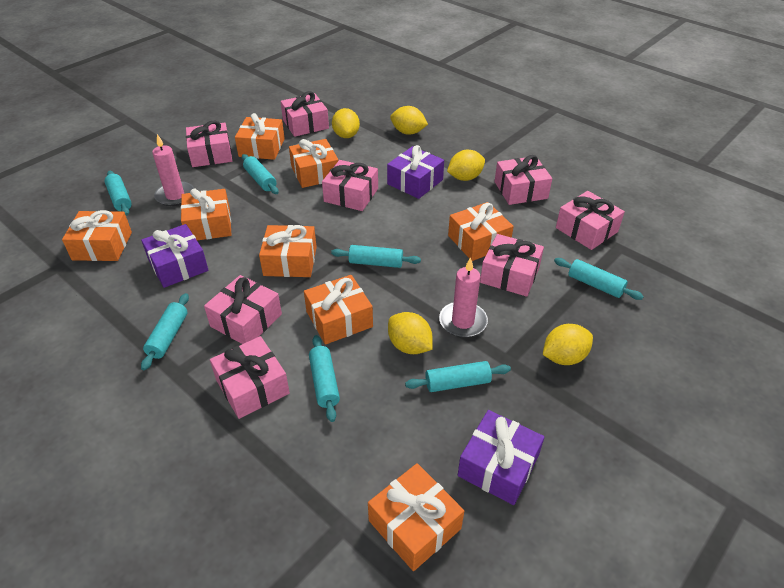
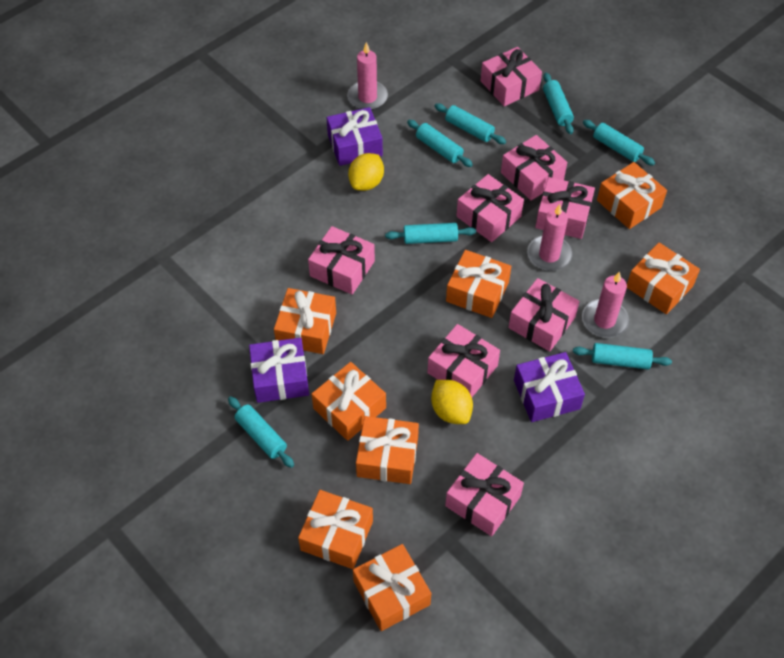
pink candle: [152,134,194,206] [439,257,488,338] = 2 -> [347,42,388,110] [527,204,573,271] [582,271,629,338] = 3
yellow lemon: [332,108,360,138] [388,312,433,354] [390,106,428,135] [447,150,485,181] [543,324,593,365] = 5 -> [348,153,384,191] [431,380,473,424] = 2

